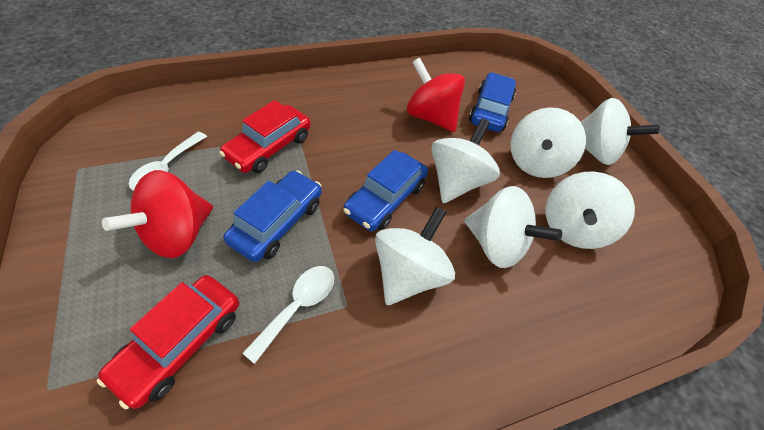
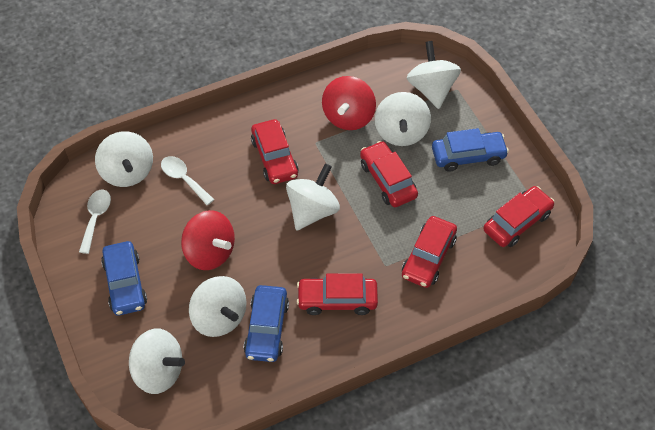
red car: [97,275,239,409] [219,100,311,173] = 2 -> [251,119,299,184] [297,273,378,315] [360,141,418,207] [402,216,457,288] [483,186,555,247] = 5

